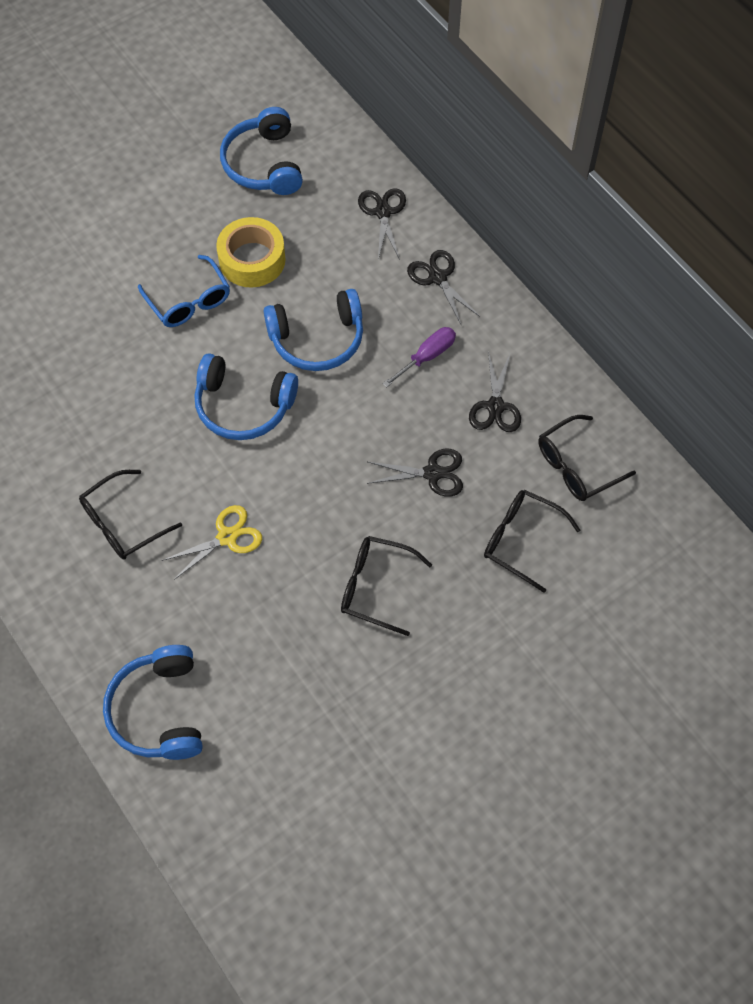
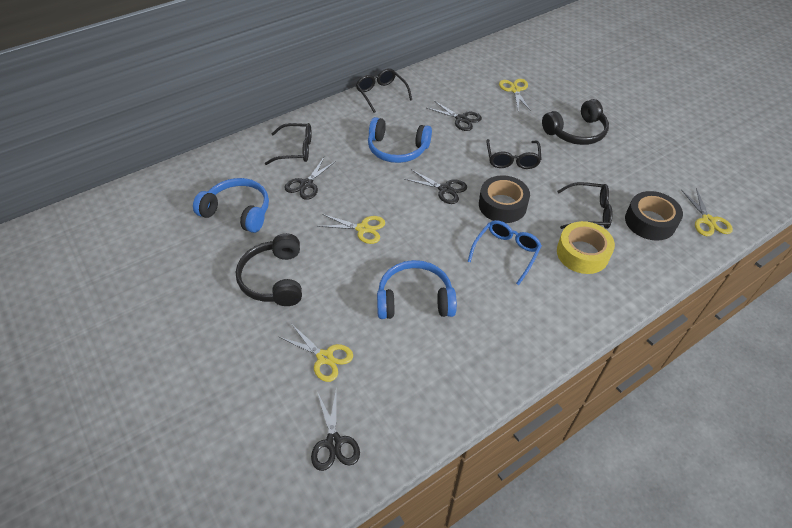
black headphones: none = 0 -> [236,233,302,306] [542,99,609,145] = 2
black tape: none = 0 -> [479,175,530,223] [625,191,683,241] = 2
blue headphones: [103,645,203,760] [194,353,298,440] [220,107,303,195] [264,289,363,371] = 4 -> [193,178,269,233] [368,117,432,163] [377,260,457,319] = 3
purple screwdriver: [382,327,456,388] = 1 -> none = 0
yellow scissors: [162,505,262,580] = 1 -> [280,325,353,382] [317,214,385,244] [499,79,531,111] [681,188,733,236] = 4

